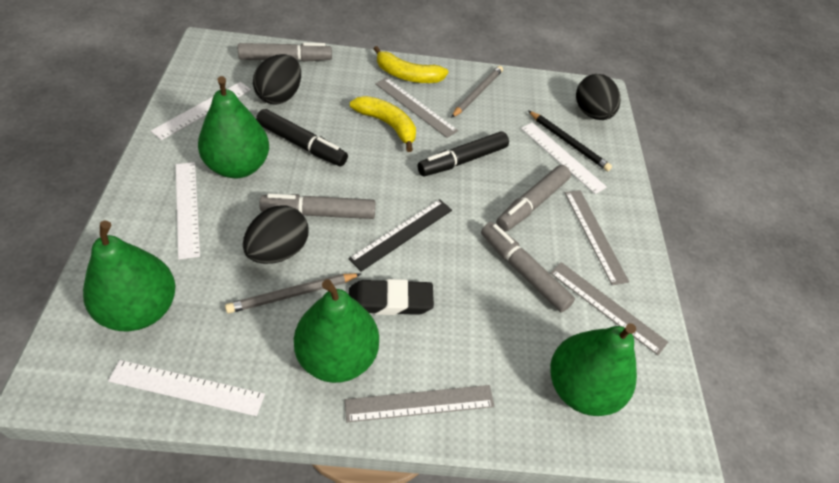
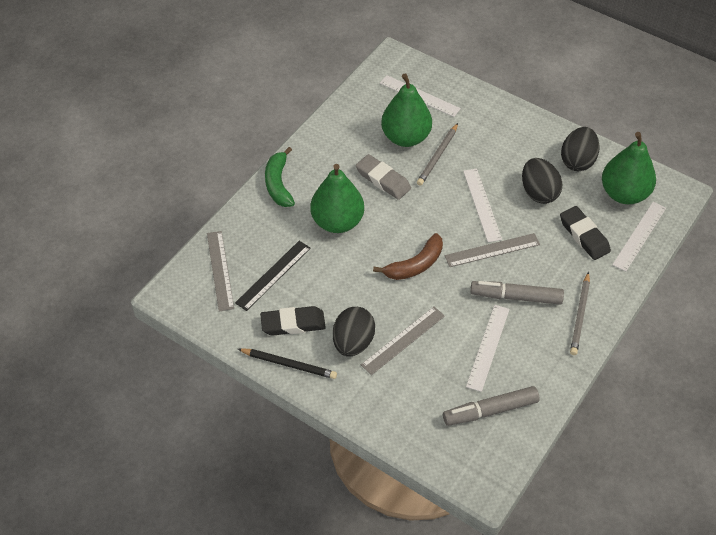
black eraser: [349,279,434,315] = 1 -> [260,306,326,336] [560,206,611,260] = 2
black marker: [256,109,348,166] [417,131,509,177] = 2 -> none = 0
brown banana: none = 0 -> [373,233,443,280] = 1
green banana: none = 0 -> [265,147,295,207] = 1
green pear: [83,221,176,331] [198,76,269,178] [294,279,379,383] [550,323,637,416] = 4 -> [310,164,364,233] [381,73,432,147] [602,132,656,204] = 3
grey eraser: none = 0 -> [356,154,411,200] = 1
grey marker: [238,43,332,62] [259,194,375,219] [481,222,575,313] [496,165,571,231] = 4 -> [443,386,540,426] [470,281,564,305] = 2
grey ruler: [345,385,495,422] [375,77,458,138] [550,262,668,355] [565,190,629,285] = 4 -> [207,231,234,312] [361,307,445,375] [445,233,540,267] = 3
yellow banana: [350,96,416,152] [374,46,449,83] = 2 -> none = 0

